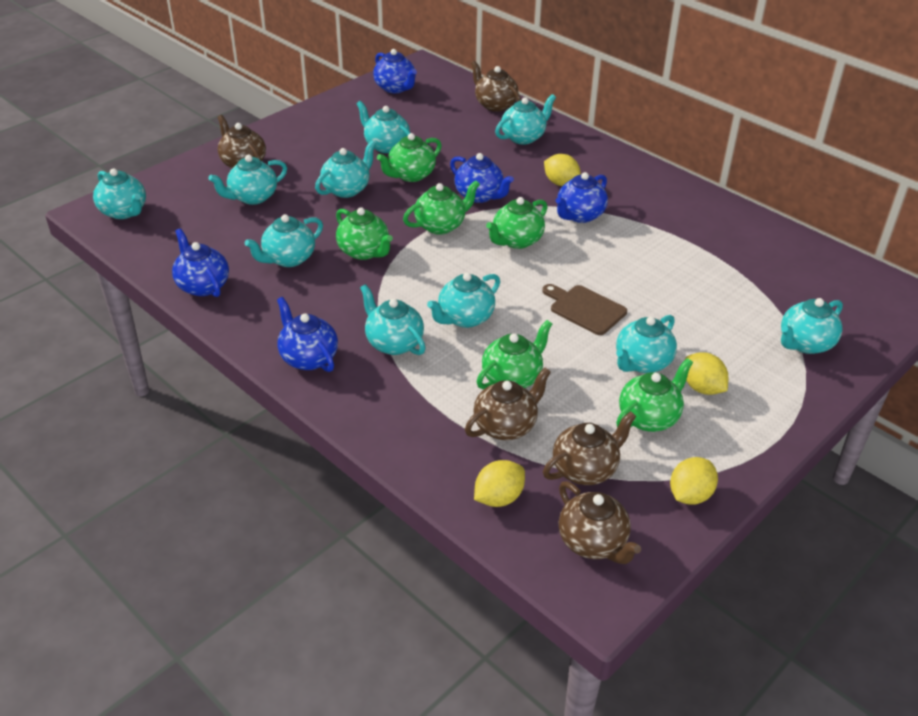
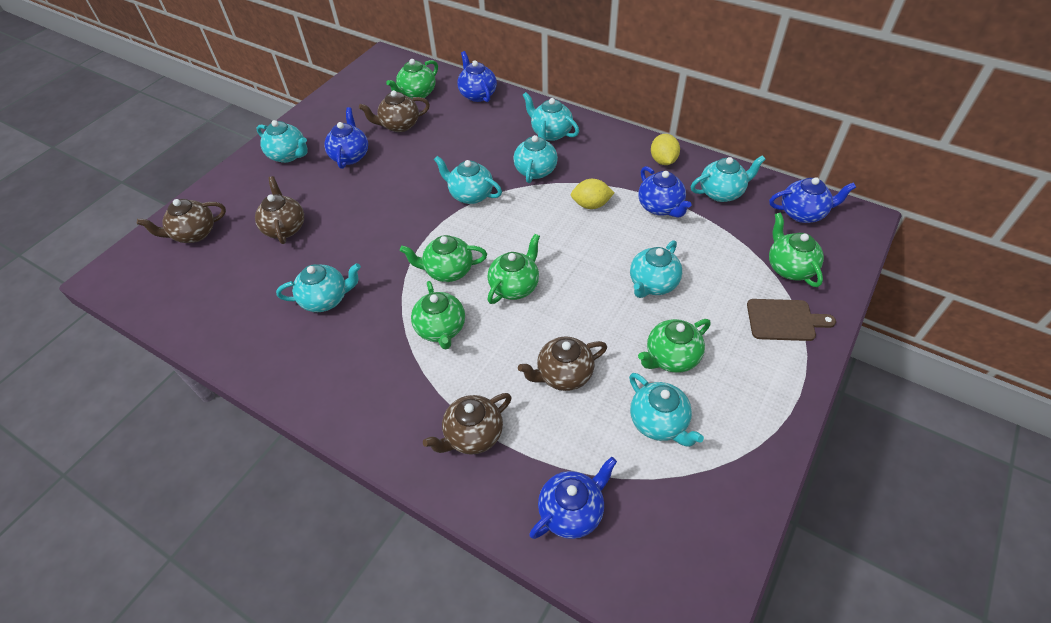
turquoise teapot: [93,168,146,219] [208,154,287,205] [245,214,323,267] [315,141,376,198] [356,101,410,153] [360,284,426,355] [427,273,500,328] [495,94,556,145] [616,315,677,373] [781,298,843,354] = 10 -> [256,120,308,163] [276,263,361,312] [434,156,502,204] [513,120,558,183] [522,92,579,141] [629,373,704,447] [630,240,683,298] [691,155,766,202] = 8
yellow lemon: [474,460,525,507] [544,154,581,186] [670,457,718,505] [685,352,728,395] = 4 -> [571,179,614,209] [651,134,680,165] = 2

